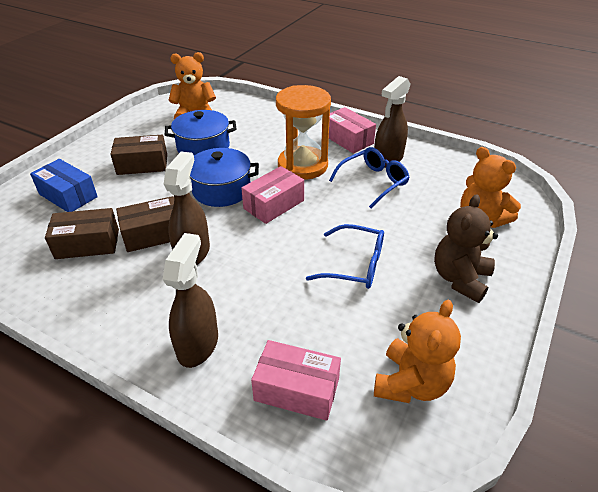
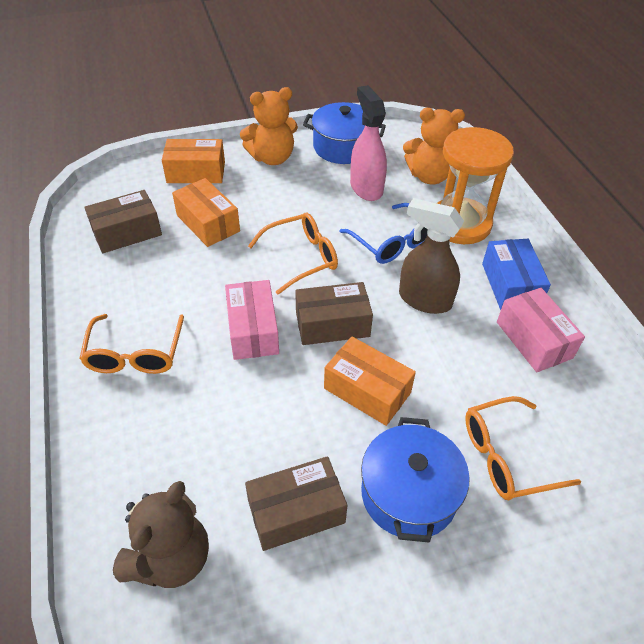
blue glasses: [306,224,384,289] [329,147,410,208] = 2 -> [339,203,428,264] = 1
brown spray bottle: [162,233,218,368] [164,152,210,265] [374,76,411,168] = 3 -> [399,198,464,314] = 1
orange box: none = 0 -> [162,139,225,183] [172,178,240,247] [324,337,416,426] = 3
orange glasses: none = 0 -> [79,314,184,374] [248,213,338,295] [465,396,581,500] = 3
orange teddy bear: [169,52,216,119] [374,300,461,403] [460,147,521,228] = 3 -> [240,87,298,165] [403,108,465,185] = 2
pink box: [241,166,304,224] [251,340,341,421] [329,107,376,153] = 3 -> [225,280,279,360] [497,288,585,372] = 2
pink spray bottle: none = 0 -> [350,85,387,201] = 1

